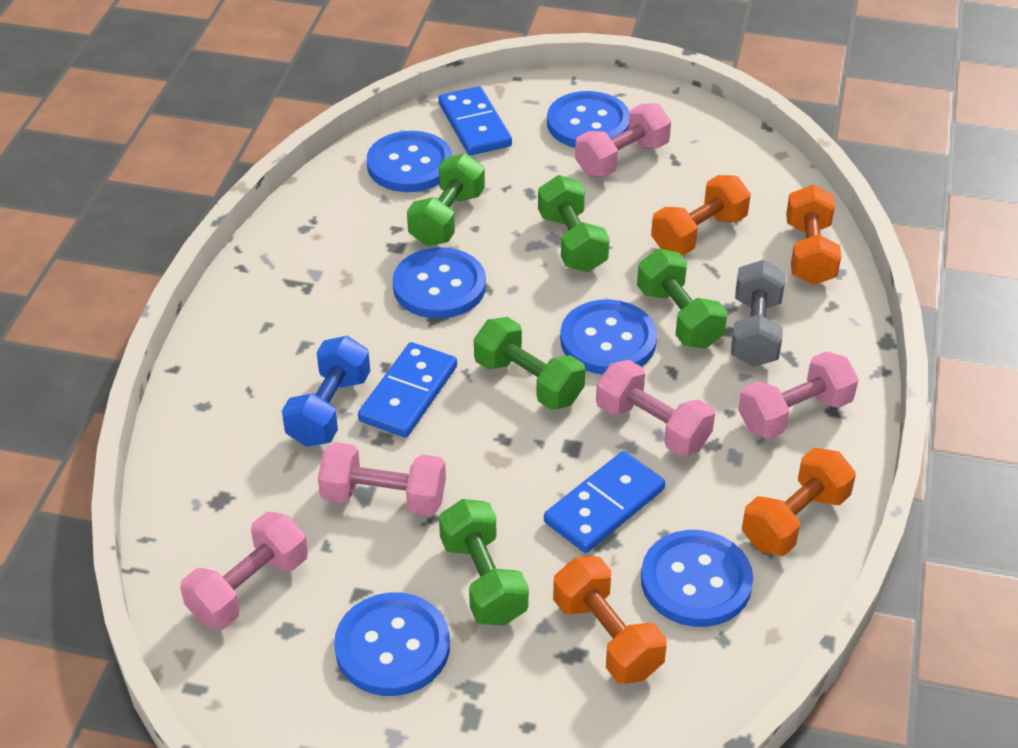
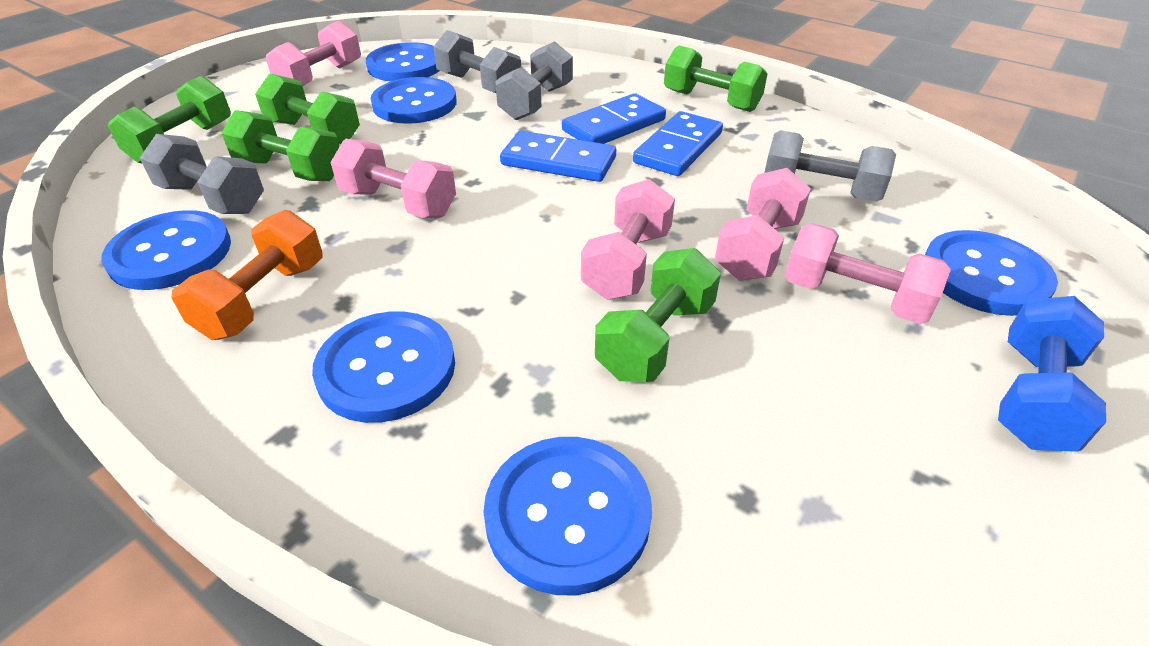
grey dumbbell: [731,260,785,367] = 1 -> [140,134,264,214] [433,30,521,93] [495,41,573,120] [764,130,896,202] = 4
orange dumbbell: [553,556,667,684] [651,175,751,255] [742,448,856,556] [786,185,841,285] = 4 -> [172,210,323,340] = 1

